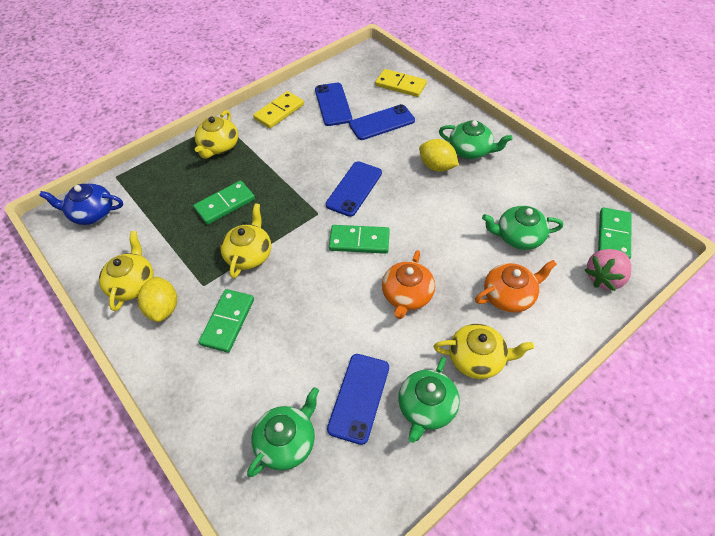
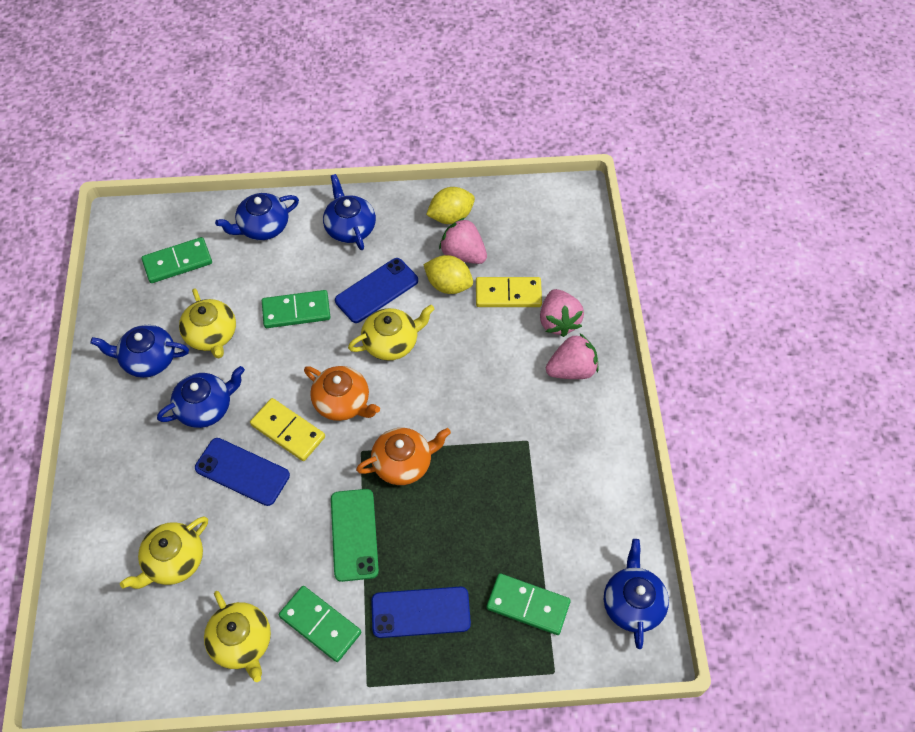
blue phone: [315,83,352,126] [326,161,382,217] [327,354,389,445] [349,104,415,140] = 4 -> [195,438,290,506] [335,258,418,323] [371,587,471,638] = 3
blue teapot: [39,183,123,225] = 1 -> [90,325,189,378] [157,366,245,428] [215,193,299,240] [323,174,376,250] [604,539,669,649] = 5
green phone: none = 0 -> [331,489,379,582] = 1
green teapot: [247,387,319,477] [398,357,460,443] [439,120,513,159] [482,206,563,250] = 4 -> none = 0
pink strawberry: [585,249,631,291] = 1 -> [439,218,487,264] [540,289,584,337] [546,334,599,379] = 3

